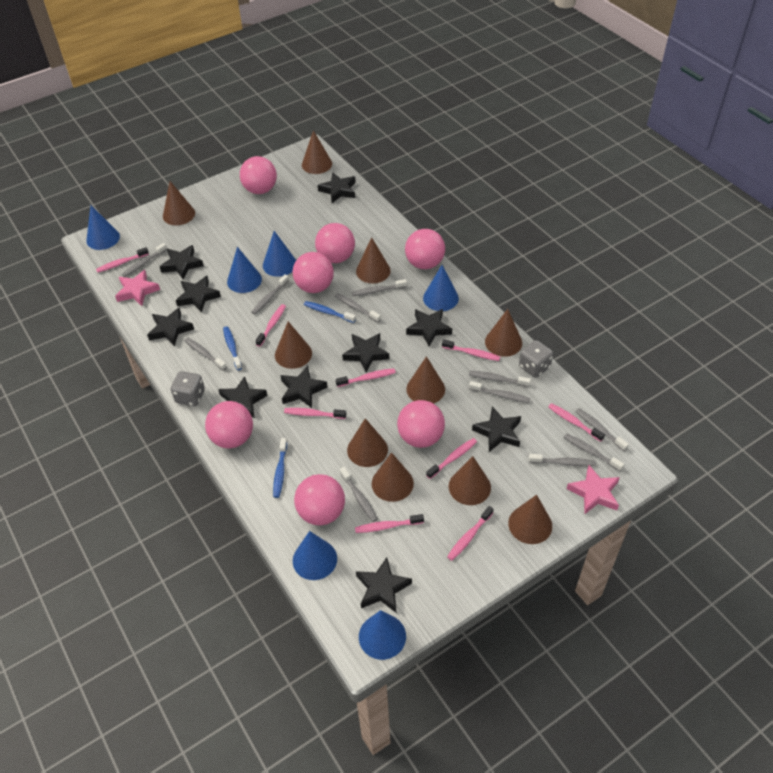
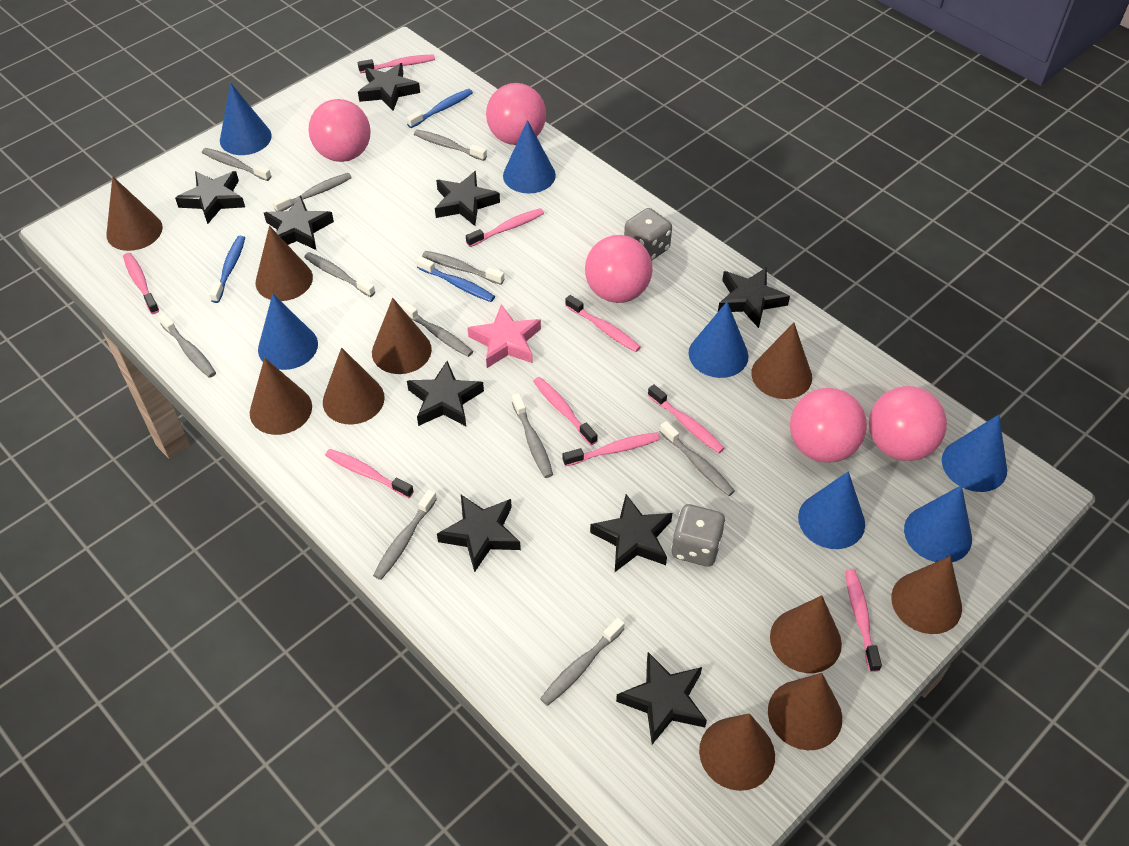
black star: [147,308,194,347] [160,245,204,280] [176,276,221,313] [218,376,268,418] [280,366,328,408] [318,172,356,203] [342,333,389,372] [356,557,412,613] [406,309,452,347] [472,407,521,452] = 10 -> [175,171,245,224] [264,196,334,250] [358,63,420,111] [407,361,484,426] [435,171,500,226] [437,495,521,573] [590,494,672,572] [616,652,707,744] [718,267,790,328] = 9
blue cone: [86,205,120,250] [227,247,262,293] [263,231,296,277] [293,531,337,580] [359,610,406,660] [423,265,459,311] = 6 -> [220,83,272,155] [258,294,318,370] [503,120,556,194] [688,302,749,378] [798,471,865,549] [904,485,972,562] [942,415,1007,492] = 7
pink ball: [205,401,253,448] [240,156,277,194] [293,252,334,293] [294,474,345,526] [315,223,355,263] [397,400,445,448] [405,229,445,269] = 7 -> [309,99,371,162] [486,83,546,145] [585,235,653,303] [790,388,867,463] [869,386,947,461] = 5
pink star: [115,270,160,306] [567,465,620,514] = 2 -> [468,304,541,368] = 1

